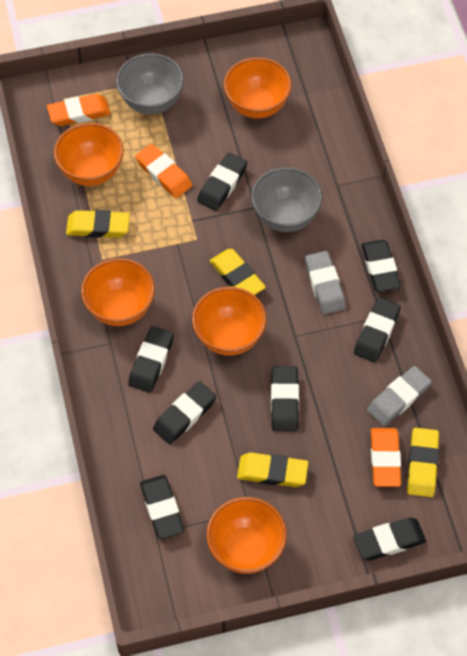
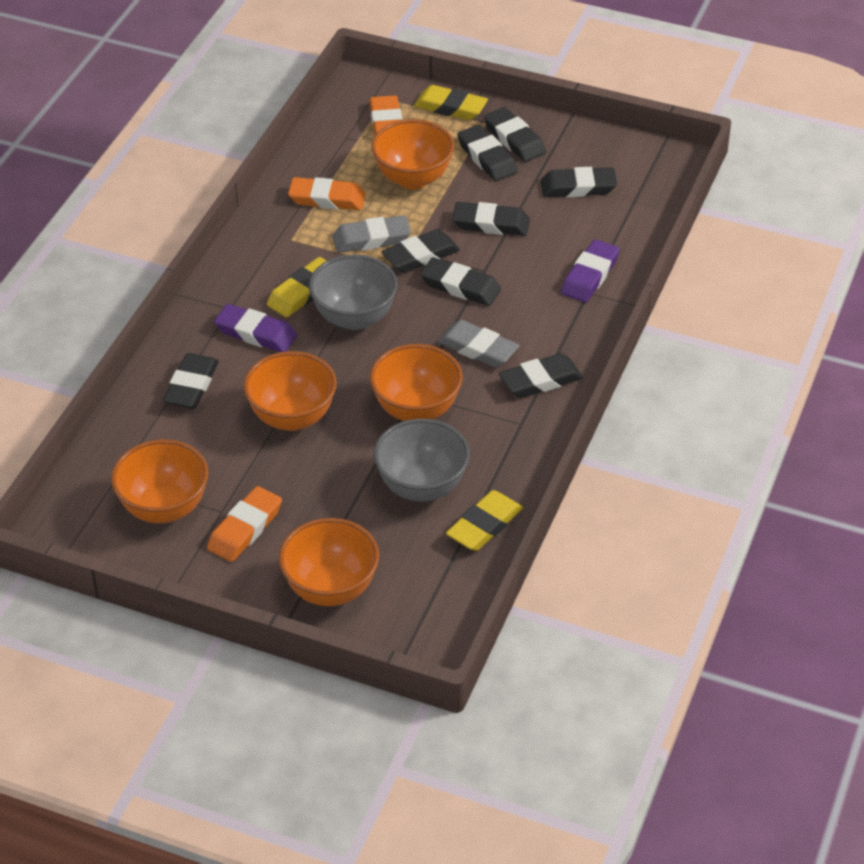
purple eraser: none = 0 -> [214,304,297,352] [561,239,620,302] = 2
yellow eraser: [66,210,130,238] [210,249,266,295] [237,453,308,487] [407,428,439,497] = 4 -> [267,257,326,317] [414,85,488,120] [446,490,523,551] = 3

